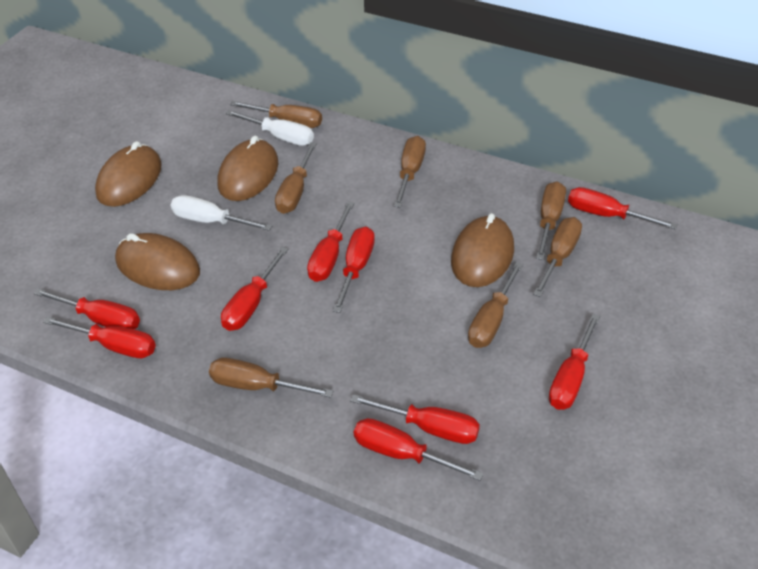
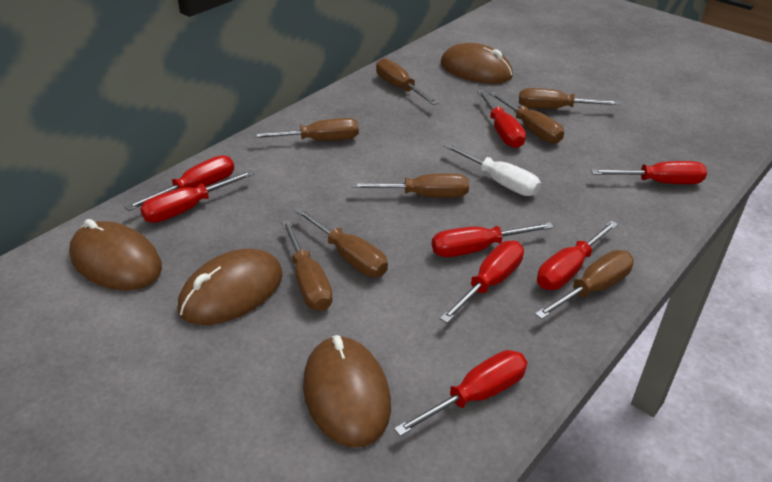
brown screwdriver: [209,358,334,398] [230,101,322,128] [275,142,317,214] [394,136,426,208] [468,262,523,348] [533,217,582,297] [536,181,566,260] = 7 -> [251,118,359,141] [281,220,333,311] [294,207,388,277] [351,173,469,198] [376,58,438,105] [489,92,564,144] [519,88,620,109] [535,250,634,319] = 8
red screwdriver: [33,288,140,329] [43,317,156,358] [221,247,288,331] [307,202,354,282] [333,227,375,313] [350,394,480,444] [354,418,483,481] [549,314,600,410] [568,187,678,230] = 9 -> [125,155,234,211] [140,170,254,223] [394,350,527,436] [432,222,554,257] [440,241,524,323] [477,90,526,148] [537,220,618,290] [591,161,707,184] = 8
white screwdriver: [171,195,272,231] [226,110,314,146] = 2 -> [443,143,541,196] = 1

